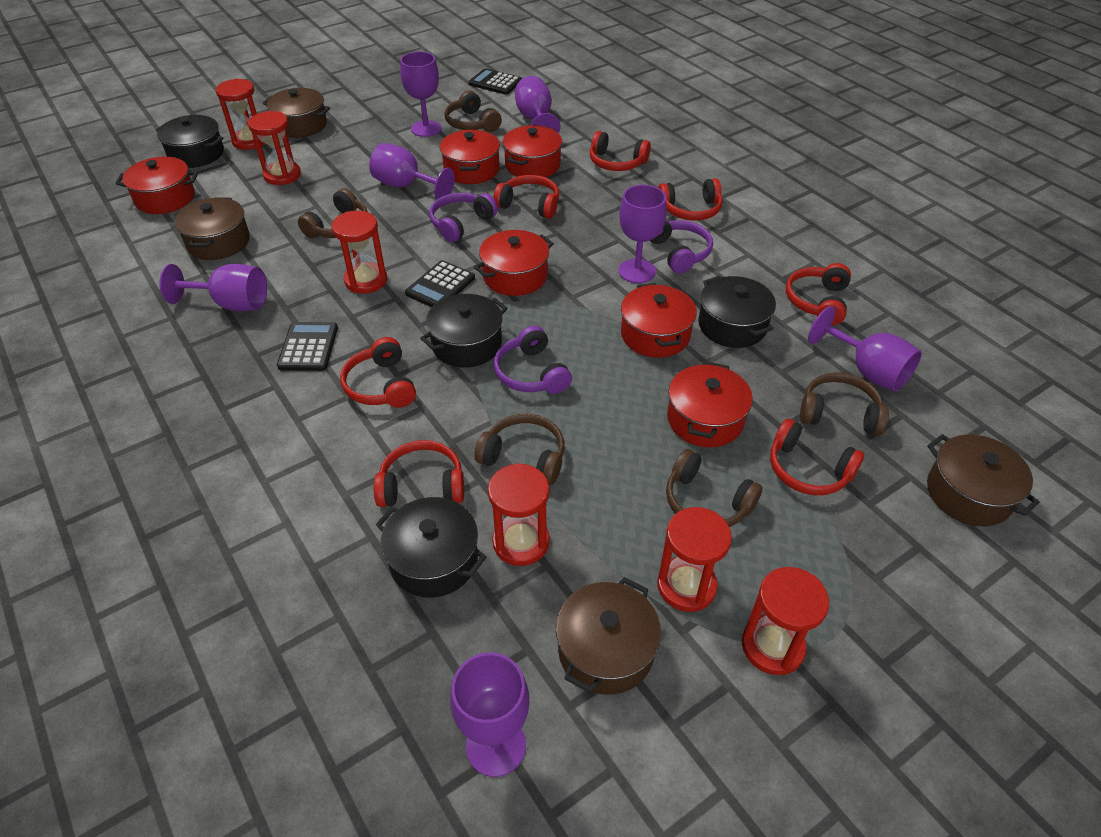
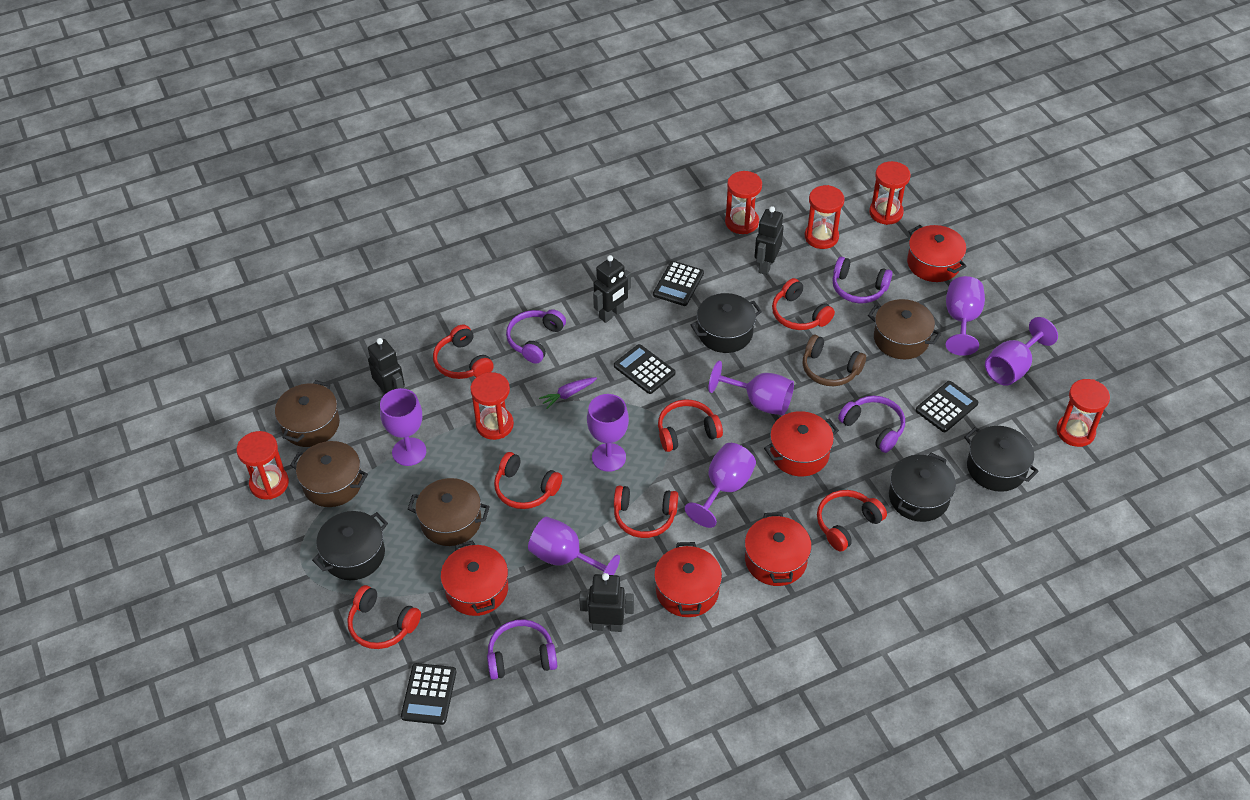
black calculator: [277,322,338,371] [405,260,475,307] [469,68,522,95] = 3 -> [401,663,456,725] [614,344,675,394] [653,261,704,306] [916,381,978,432] = 4
black robot: none = 0 -> [368,338,405,395] [579,573,634,632] [593,255,631,323] [754,206,784,275] = 4
brown headphones: [298,188,368,239] [444,91,502,132] [474,414,565,485] [666,449,763,527] [800,372,889,436] = 5 -> [803,335,866,386] = 1
purple carrot: none = 0 -> [539,377,597,409] = 1
purple headphones: [429,193,498,242] [494,325,572,394] [650,220,713,274] = 3 -> [487,619,557,680] [506,309,566,364] [832,257,892,303] [838,396,905,453] = 4
red pot: [116,157,198,214] [440,130,500,184] [474,230,554,296] [503,125,562,177] [621,283,697,358] [667,362,753,447] = 6 -> [441,540,508,616] [654,542,722,617] [745,512,812,586] [764,411,839,476] [907,225,966,282] = 5

